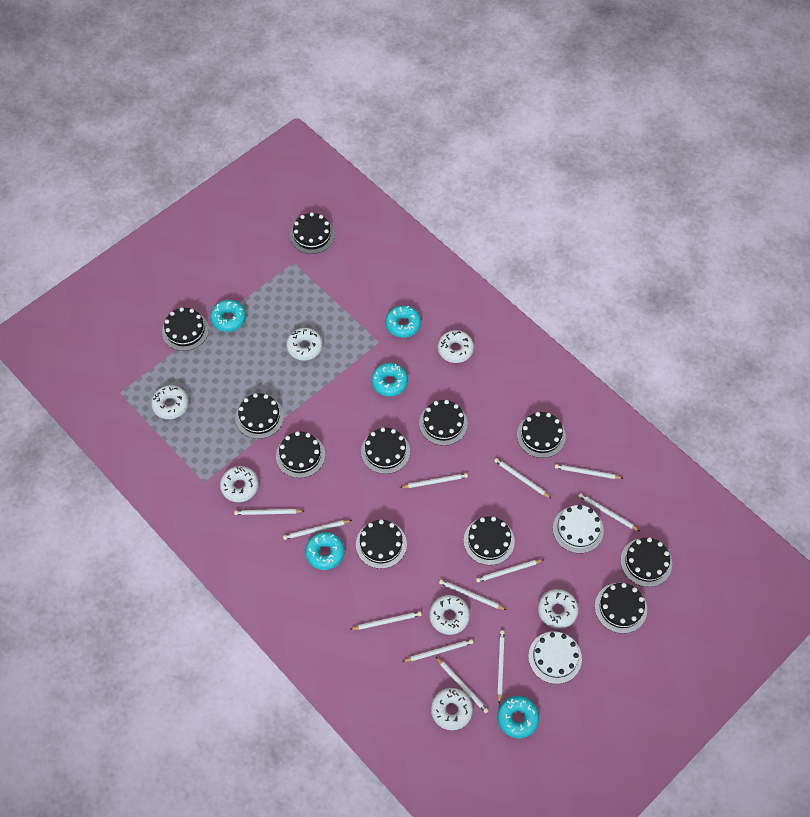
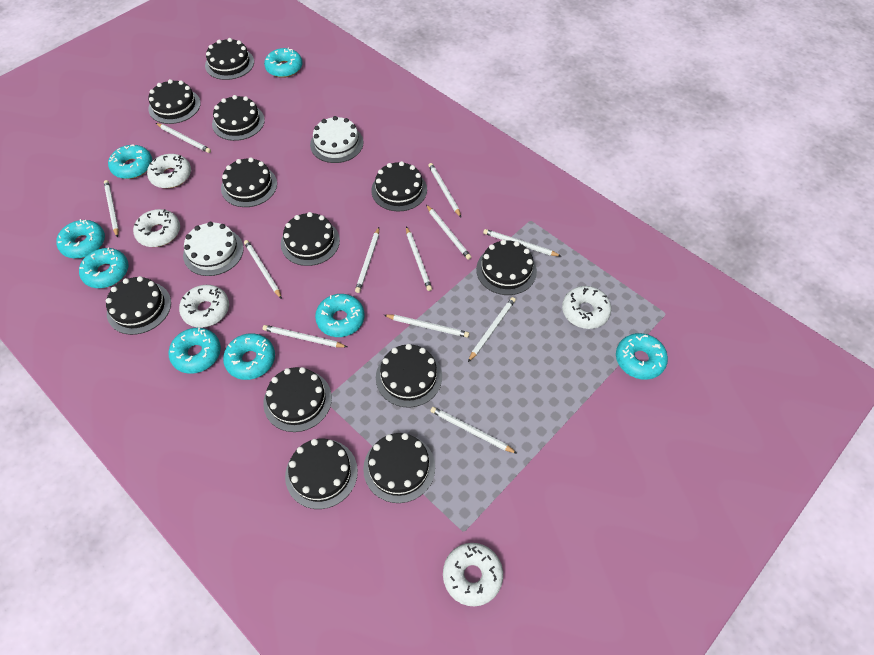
black cake: [162,307,209,351] [235,393,284,439] [276,431,325,478] [290,212,335,254] [356,520,407,569] [361,427,410,474] [419,400,468,446] [464,517,515,565] [517,412,566,458] [595,583,647,633] [620,537,672,587] = 11 -> [106,276,171,335] [148,79,201,124] [205,38,254,80] [212,95,265,141] [221,157,277,207] [263,367,332,432] [281,212,340,266] [285,439,358,509] [363,433,435,503] [371,161,427,212] [376,344,442,408] [476,240,537,295] = 12
turquoise donut: [210,300,246,332] [305,532,345,570] [371,363,408,396] [385,305,421,338] [497,696,539,738] = 5 -> [56,219,105,258] [79,247,128,288] [108,145,152,179] [168,328,221,374] [223,333,275,380] [264,47,302,78] [315,294,365,337] [616,333,668,380] = 8
white donut: [151,385,189,419] [220,466,259,502] [286,328,323,361] [429,595,470,635] [431,688,473,730] [438,330,474,363] [538,589,579,629] = 7 -> [133,209,180,247] [147,154,191,188] [179,285,229,328] [443,543,503,606] [562,286,611,329] = 5

